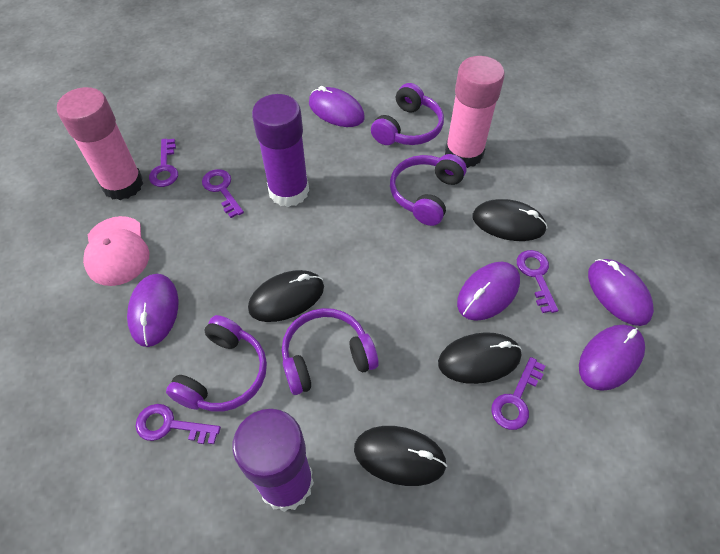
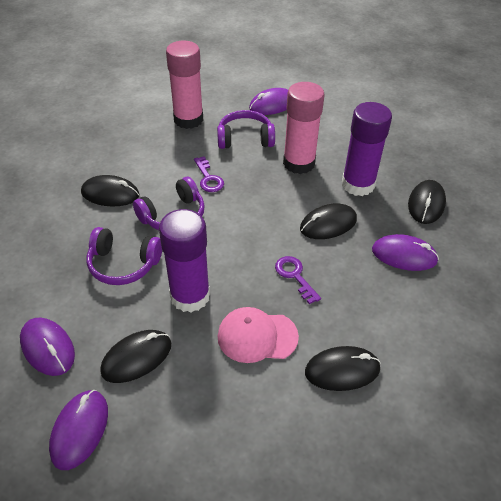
black mouse: [248,270,324,322] [354,426,447,486] [438,332,522,384] [472,199,548,241] = 4 -> [81,175,139,206] [100,330,171,383] [300,203,357,239] [305,346,381,391] [408,180,446,224] = 5
purple headphones: [166,315,267,412] [282,308,379,395] [371,83,444,145] [390,154,467,226] = 4 -> [86,227,162,285] [133,177,205,230] [217,110,275,149] = 3
purple key: [136,404,221,444] [149,139,178,187] [202,169,244,218] [491,357,545,430] [517,250,558,313] = 5 -> [194,156,224,192] [275,256,321,304] = 2
purple mouse: [127,274,179,347] [309,86,365,127] [457,262,520,321] [579,325,645,391] [588,259,654,326] = 5 -> [20,317,75,376] [49,390,108,470] [249,88,288,115] [372,234,439,271] = 4

